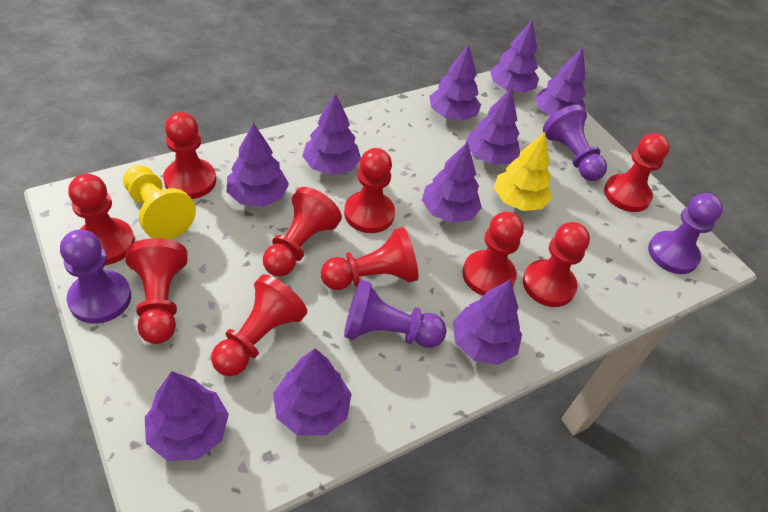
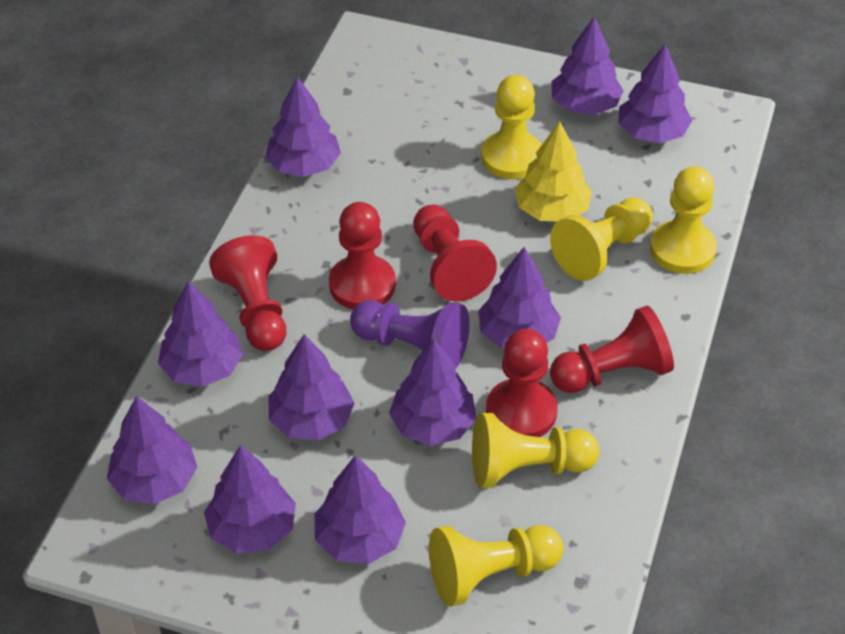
purple pawn: [60,230,131,324] [344,280,447,348] [543,105,607,181] [648,193,723,274] = 4 -> [350,300,470,369] = 1
red pawn: [68,174,135,265] [126,238,188,344] [163,112,216,199] [211,274,307,376] [263,187,342,277] [321,227,418,290] [344,148,395,233] [462,212,524,296] [523,222,590,307] [604,133,669,212] = 10 -> [209,235,286,351] [329,202,396,309] [413,204,497,302] [486,329,558,437] [550,305,674,393] = 5
yellow pawn: [123,165,196,239] = 1 -> [429,525,563,607] [472,413,599,488] [481,75,542,179] [550,197,653,281] [650,166,717,274] = 5

